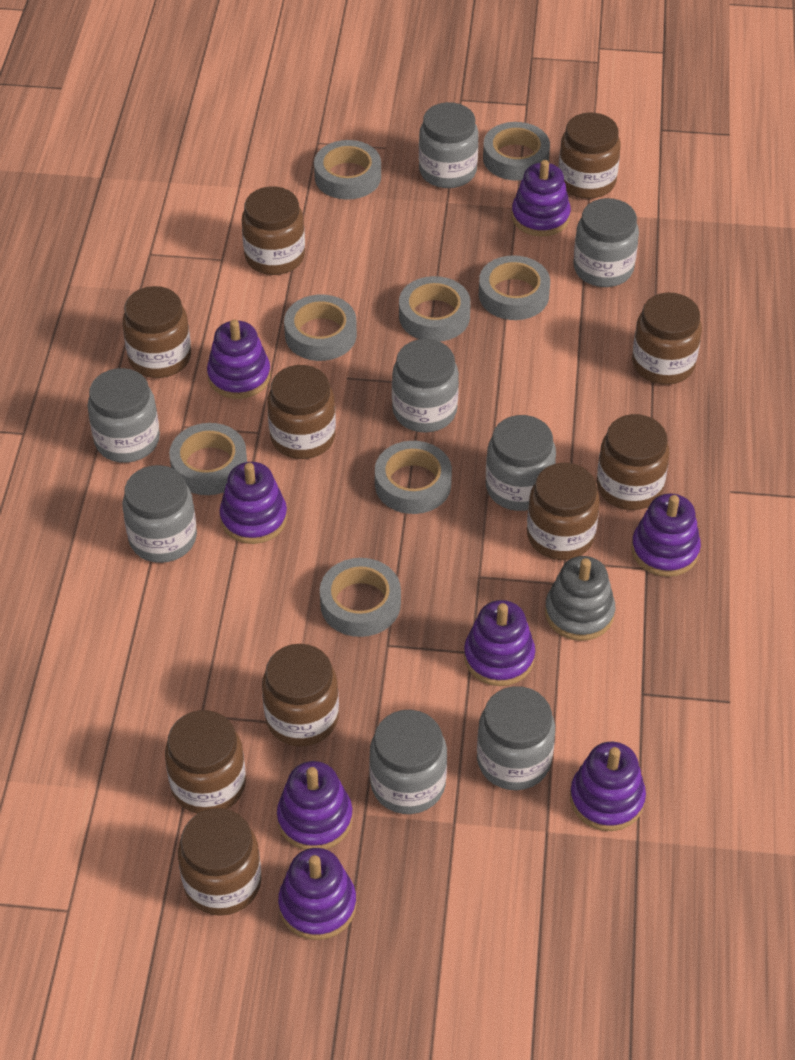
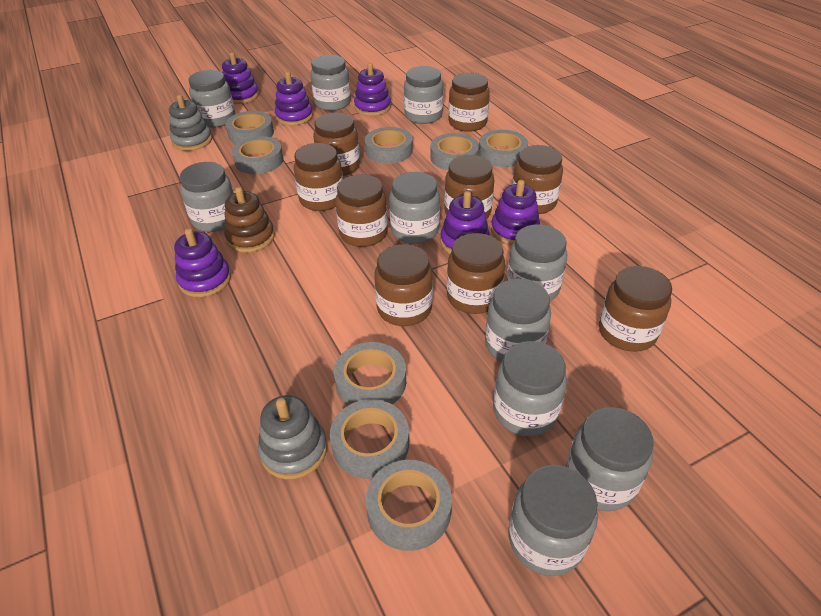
brown jar: [122,286,191,378] [165,710,246,814] [178,808,261,916] [242,187,305,275] [262,644,339,747] [267,365,336,459] [527,463,600,560] [559,113,621,199] [597,414,669,510] [632,293,702,385] = 10 -> [294,143,343,211] [313,112,360,176] [335,174,388,247] [374,244,433,326] [444,155,494,219] [447,233,505,314] [448,73,490,132] [512,145,563,214] [599,266,672,352] = 9
brown stacking toy: none = 0 -> [224,187,275,253] = 1
grey jar: [87,368,160,463] [122,465,197,563] [369,710,447,814] [392,339,459,433] [419,102,479,188] [477,686,555,790] [486,415,556,511] [573,198,639,287] = 8 -> [180,162,234,232] [188,70,235,128] [310,55,351,111] [389,172,440,244] [404,66,443,124] [485,279,551,362] [493,341,567,436] [506,224,567,301] [508,465,598,576] [566,407,654,511] = 10
grey stacking toy: [545,556,615,641] = 1 -> [169,95,212,151] [258,395,327,480] = 2
purple stacking toy: [207,320,271,399] [220,462,287,544] [277,761,353,850] [278,848,357,940] [464,600,535,686] [511,160,571,237] [570,742,646,831] [631,494,701,577] = 8 -> [174,228,231,297] [222,52,259,104] [275,72,313,126] [354,63,391,116] [440,191,490,254] [491,180,540,245] = 6

